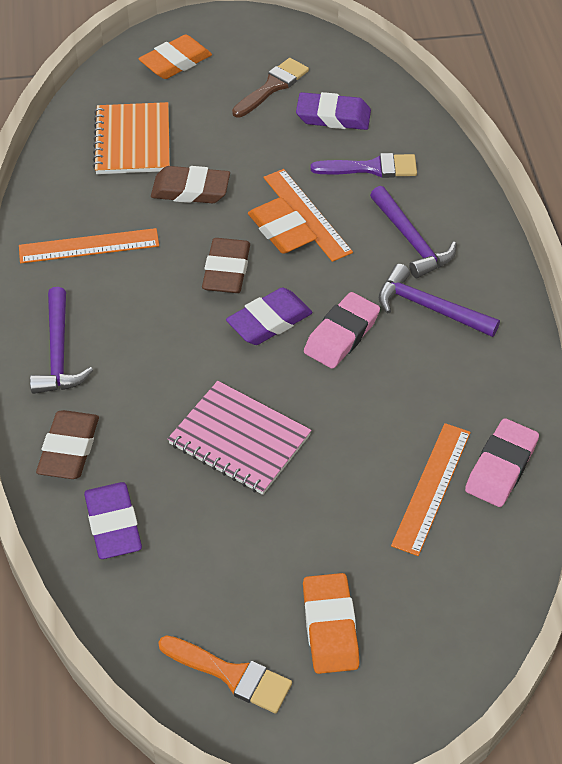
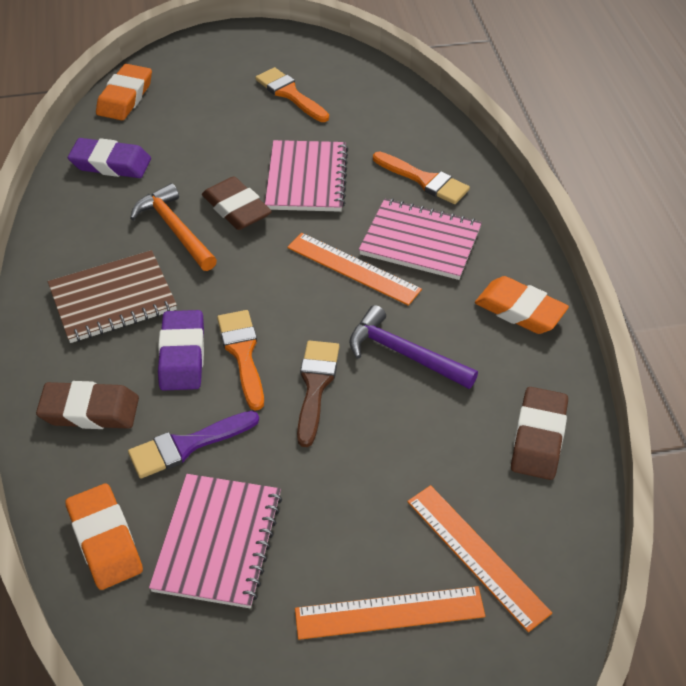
brown notebook: none = 0 -> [48,250,177,343] = 1
orange brush: [158,635,292,714] = 1 -> [217,310,264,411] [255,67,329,122] [373,151,470,204] = 3
orange hammer: none = 0 -> [130,183,217,271] = 1
orange notebook: [93,102,170,174] = 1 -> none = 0
pink eraser: [304,292,380,369] [465,418,539,507] = 2 -> none = 0
pink notebook: [168,381,311,495] = 1 -> [149,474,282,608] [265,140,348,212] [359,198,482,280] = 3
purple eraser: [84,482,142,559] [226,288,312,345] [296,92,371,130] = 3 -> [68,138,151,178] [158,310,204,391] = 2
purple hammer: [30,287,93,394] [370,186,457,278] [379,264,500,337] = 3 -> [349,305,478,389] = 1

